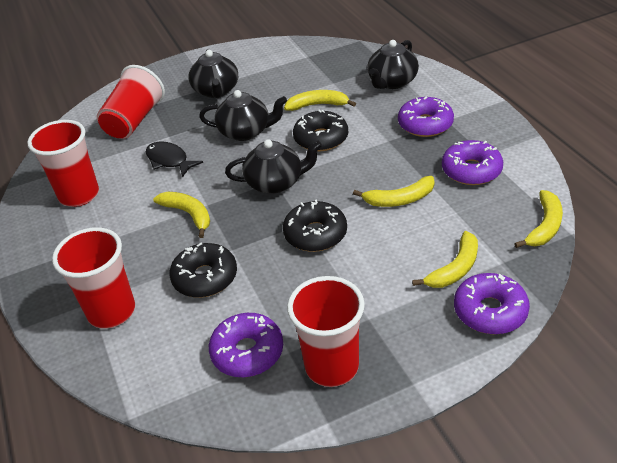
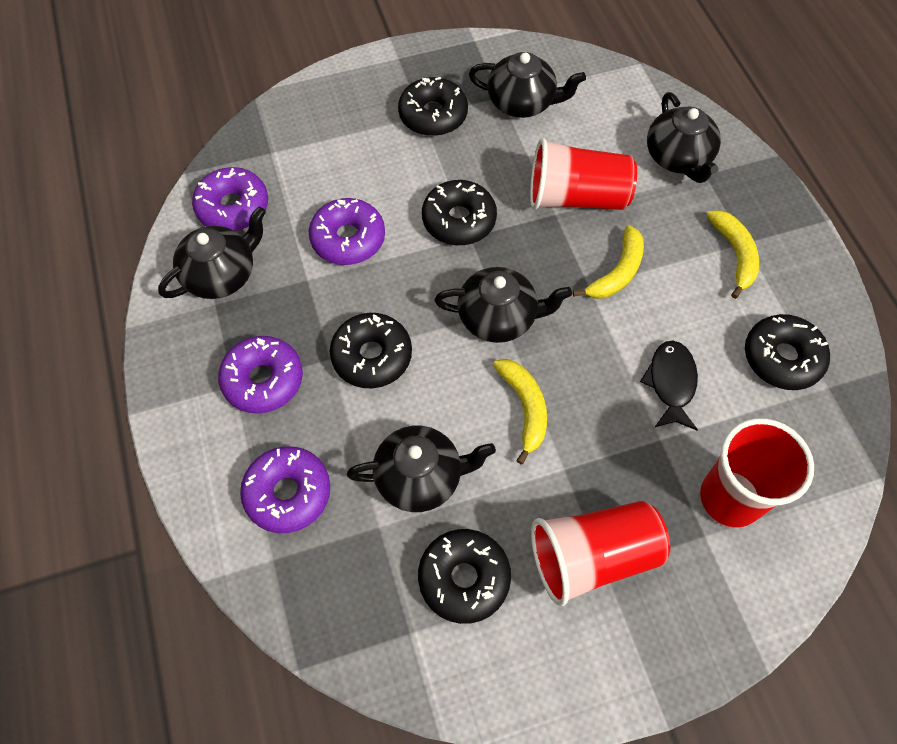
black donut: [170,243,237,298] [283,199,347,252] [293,110,348,152] = 3 -> [330,313,412,388] [398,77,468,136] [418,529,511,624] [422,180,497,245] [745,314,830,390] = 5
black teapot: [189,49,238,98] [199,90,287,141] [225,140,322,194] [367,40,419,89] = 4 -> [158,206,266,299] [347,426,496,512] [434,267,572,343] [469,52,586,118] [647,92,721,183] = 5
red cup: [27,120,99,207] [52,227,135,329] [97,65,165,139] [287,276,365,387] = 4 -> [530,138,637,210] [531,501,670,606] [700,418,814,528] = 3
yellow banana: [153,192,210,238] [284,90,356,111] [353,176,435,207] [412,231,478,288] [514,190,563,248] = 5 -> [493,359,547,464] [573,225,644,299] [707,210,759,299] = 3

